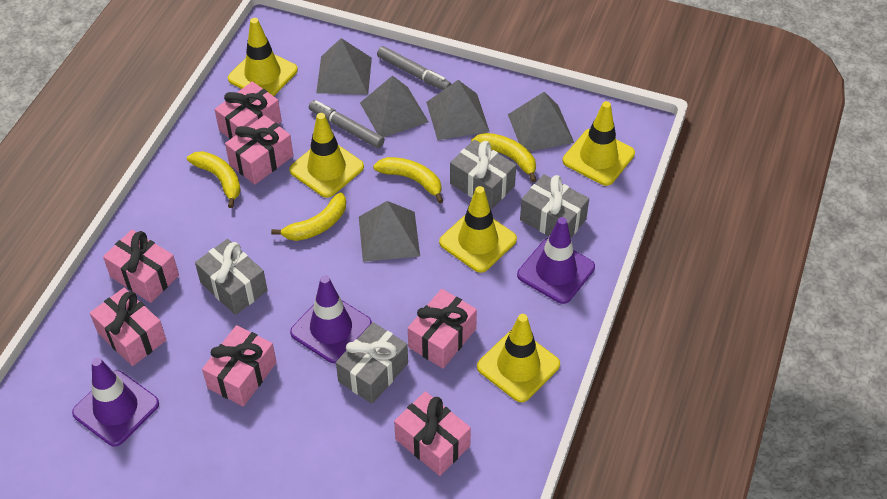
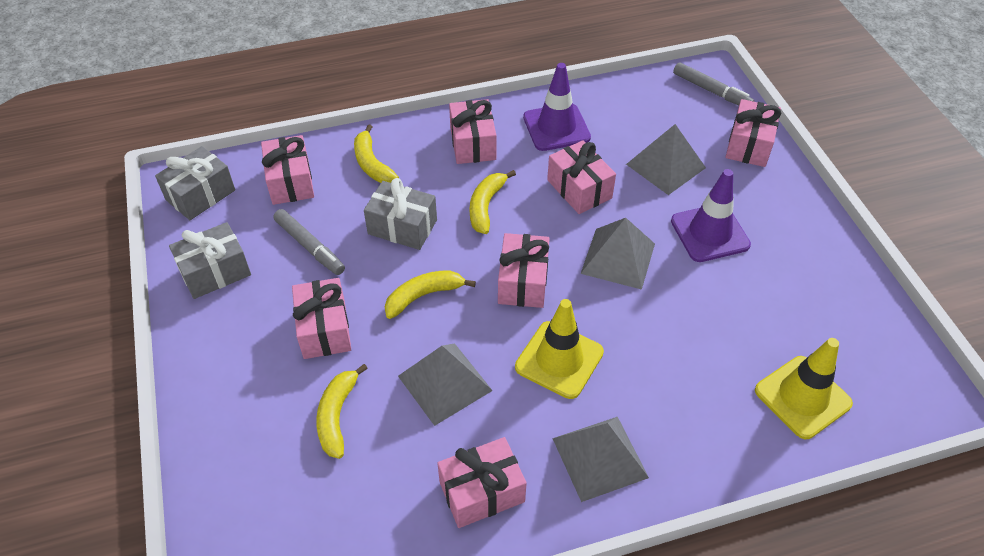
grey gift: [195,239,268,315] [336,322,408,404] [450,140,516,209] [520,174,589,237] = 4 -> [155,146,235,220] [169,222,251,299] [364,178,437,250] = 3
grey pyramid: [316,38,372,95] [359,201,420,262] [360,75,428,137] [426,80,490,140] [508,92,574,152] = 5 -> [398,343,493,426] [552,417,649,502] [581,218,655,290] [626,124,706,195] = 4
purple traffic cone: [72,358,159,447] [290,276,372,363] [517,217,595,304] = 3 -> [523,63,591,151] [671,169,751,262] = 2
yellow traffic cone: [228,18,298,96] [289,113,364,198] [439,186,517,273] [477,314,560,402] [563,101,635,186] = 5 -> [515,299,604,399] [755,338,853,439] = 2

